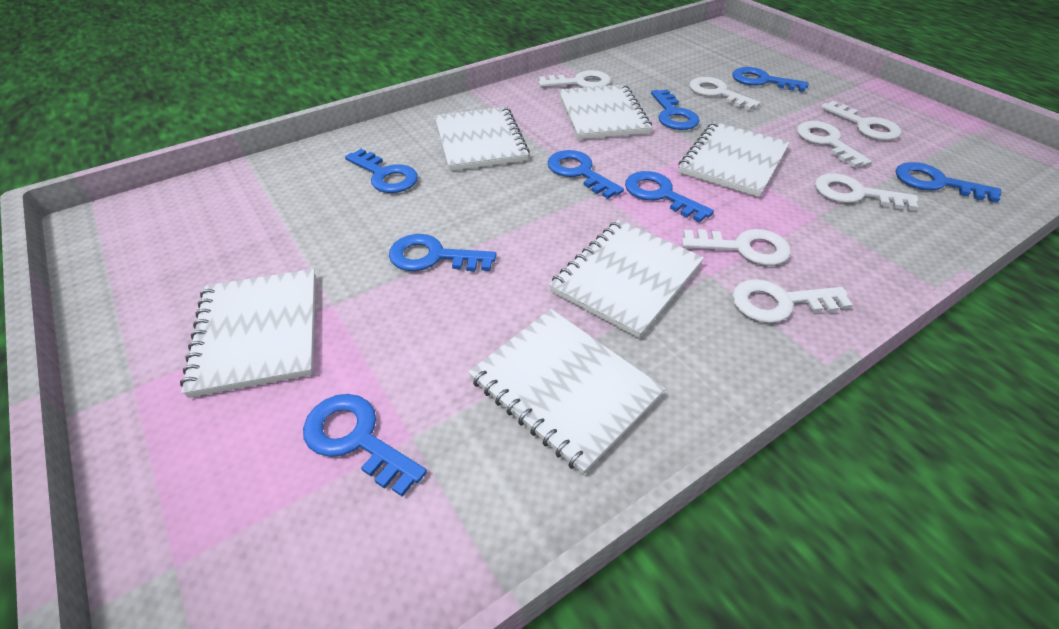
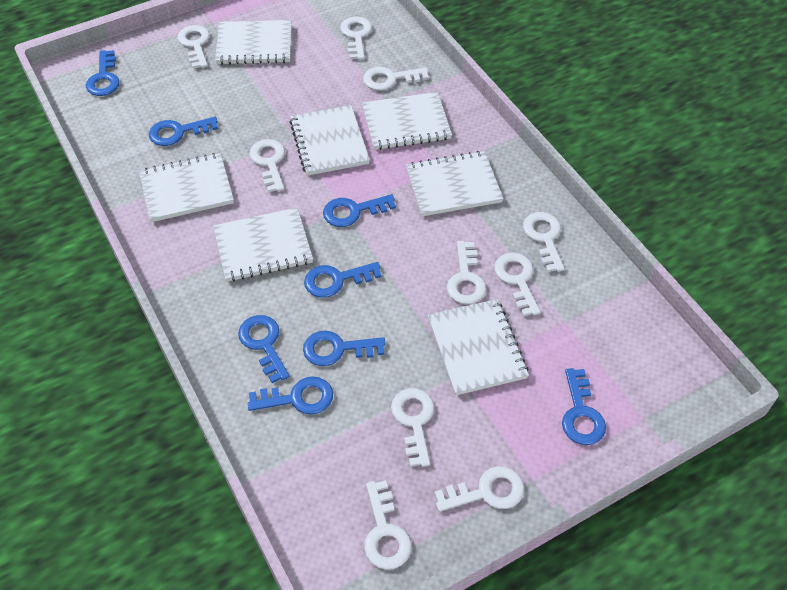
white key: [538,70,611,87] [682,229,791,266] [689,77,761,110] [732,279,853,323] [797,121,872,168] [815,173,919,211] [821,101,902,141] = 7 -> [178,25,210,69] [249,139,285,192] [340,17,372,60] [363,67,429,91] [364,480,412,570] [391,388,434,467] [434,466,524,512] [447,241,486,305] [494,252,541,317] [523,212,564,272] = 10
white notebook: [180,269,316,398] [435,107,530,171] [468,309,665,475] [549,220,704,338] [559,84,652,139] [678,122,790,197] = 6 -> [139,153,234,222] [213,207,313,282] [215,20,291,65] [289,105,370,176] [362,92,452,150] [406,151,504,216] [428,299,529,395] = 7

